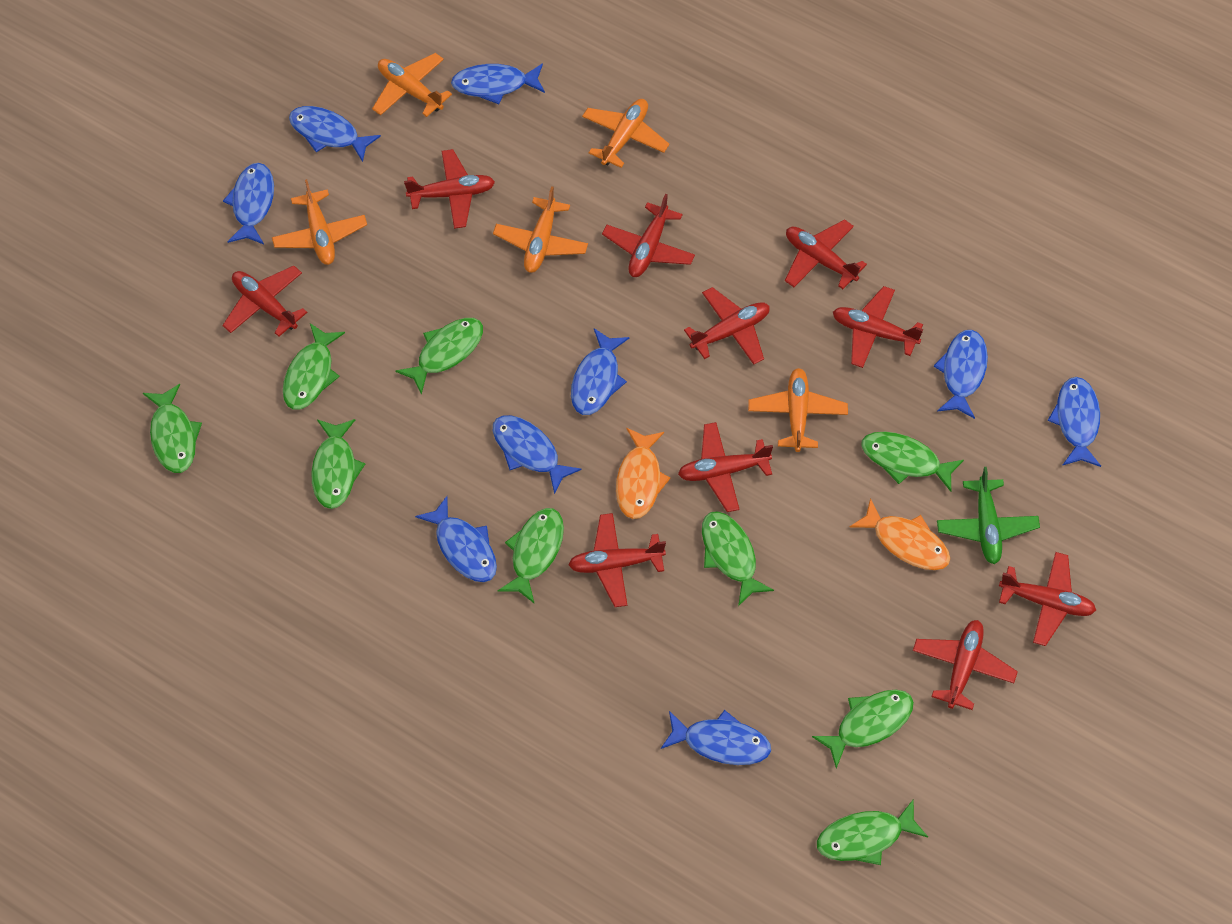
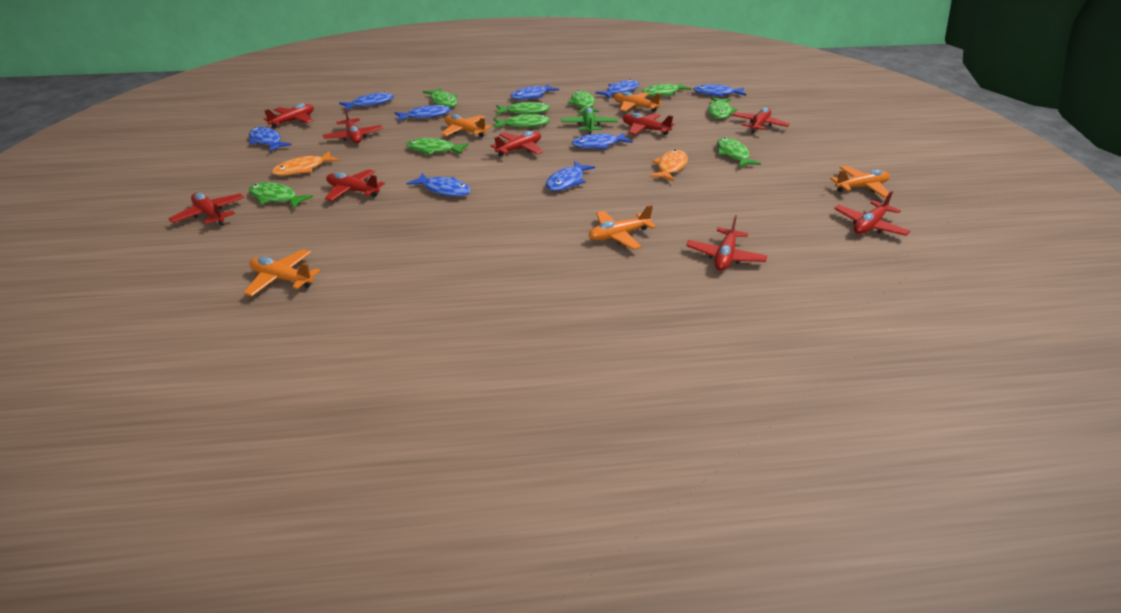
red plane: [222,266,307,337] [404,149,495,229] [568,513,666,607] [602,194,695,277] [678,422,773,512] [684,287,770,365] [785,219,867,289] [833,286,923,368] [913,620,1018,710] [999,552,1096,646] = 10 -> [168,193,245,226] [263,103,314,128] [323,108,383,143] [325,169,385,201] [490,131,543,157] [623,113,674,135] [686,215,767,271] [732,107,790,134] [834,191,910,236] = 9

